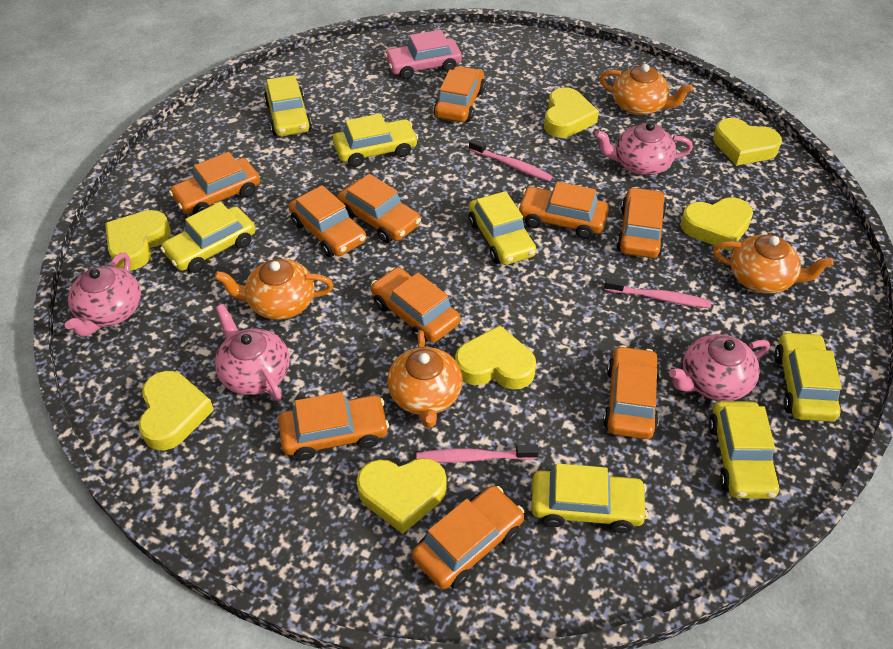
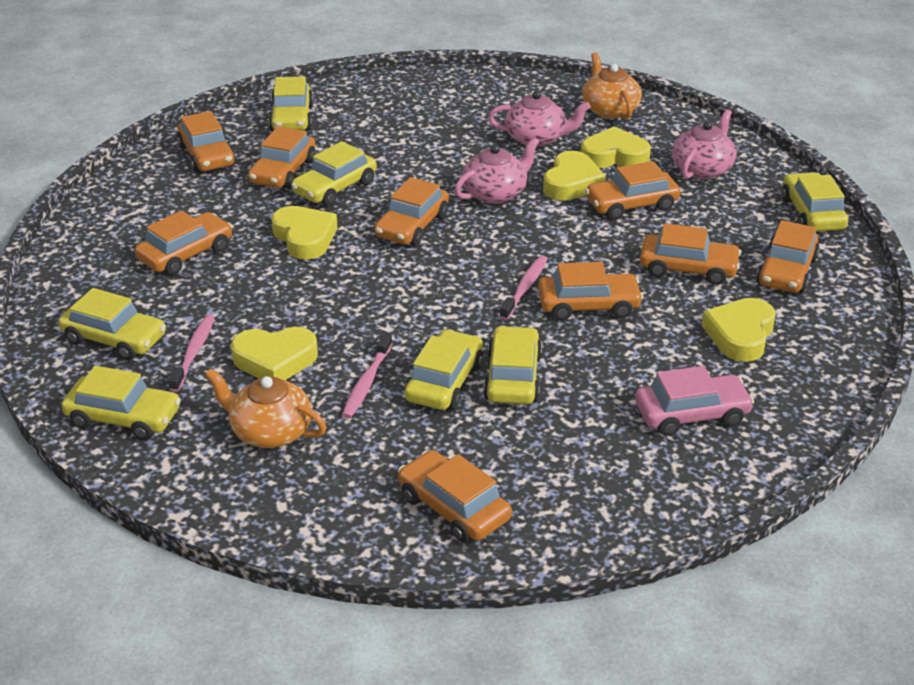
orange car: [169,152,260,214] [278,392,389,461] [289,185,366,257] [337,174,421,243] [371,267,460,343] [412,486,524,589] [434,66,485,122] [517,182,609,239] [603,345,660,439] [616,187,667,258] = 10 -> [135,210,232,275] [177,111,236,173] [248,126,316,189] [374,177,449,246] [398,450,512,542] [538,262,643,320] [585,161,681,220] [640,223,741,285] [756,220,820,293] = 9
orange teapot: [214,259,333,320] [387,330,462,428] [600,64,693,115] [713,234,834,294] = 4 -> [205,369,327,448] [582,52,642,119] = 2
pink teapot: [64,253,141,337] [215,304,290,401] [595,122,693,175] [669,334,770,401] = 4 -> [455,137,539,204] [488,91,591,147] [672,110,736,179] = 3
yellow heart: [105,210,171,270] [138,371,214,450] [357,458,447,534] [455,325,536,390] [544,87,599,138] [680,197,753,251] [713,118,782,166] = 7 -> [231,327,318,380] [271,206,338,260] [543,151,606,201] [581,126,651,168] [702,298,775,362] = 5

